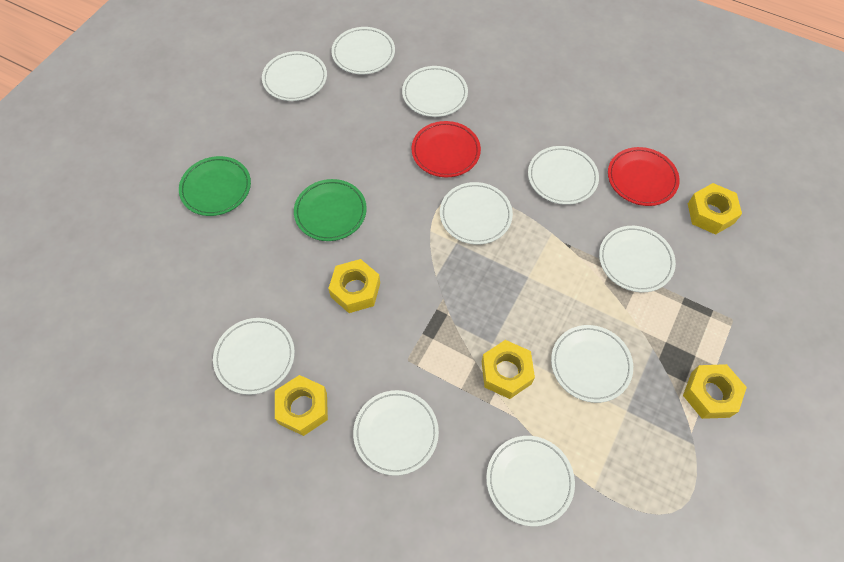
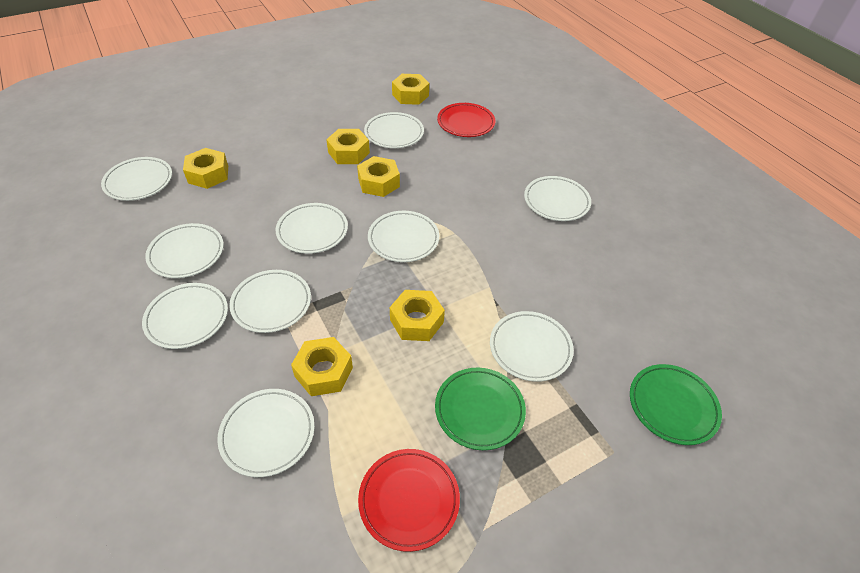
yellow nut: [275,375,328,436] [328,259,380,313] [482,340,535,399] [683,364,747,419] [688,183,742,235] = 5 -> [183,148,228,189] [291,337,353,396] [326,129,370,164] [357,156,400,197] [390,290,445,341] [392,74,429,105] = 6

